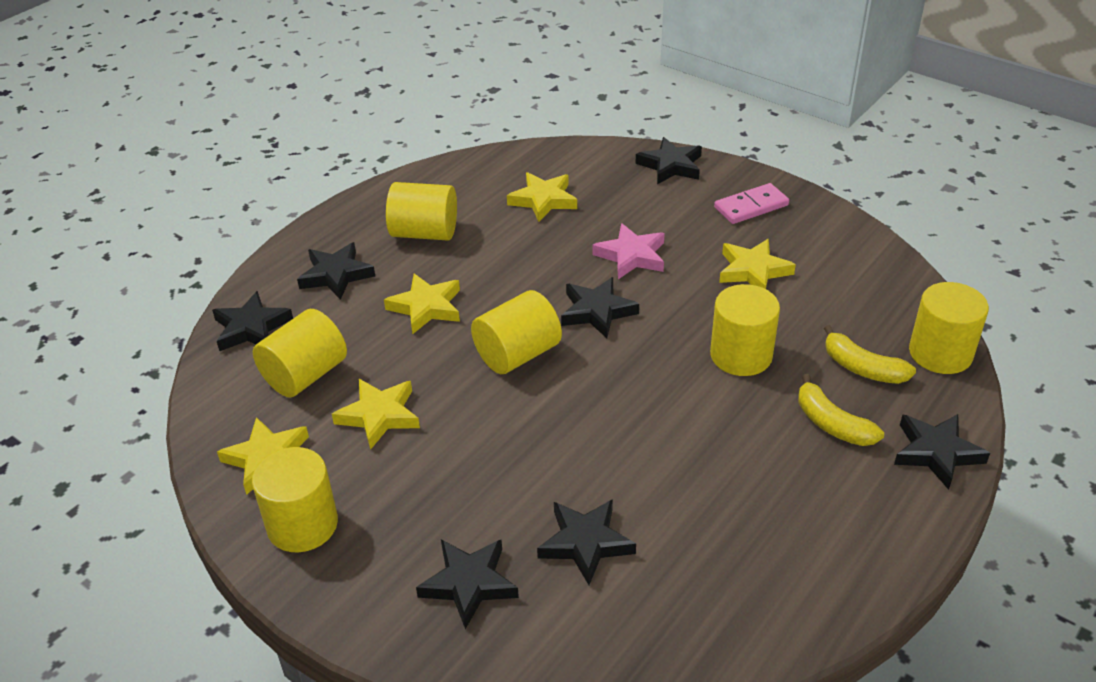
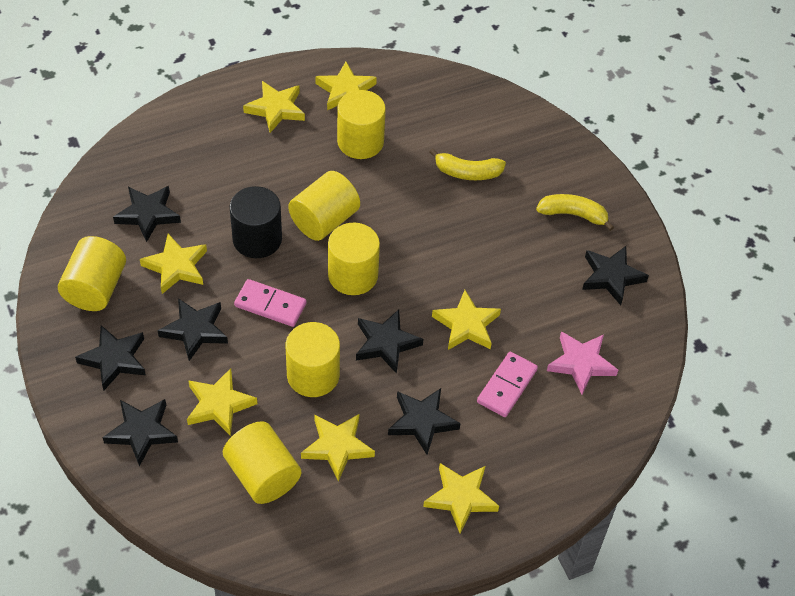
black cylinder: none = 0 -> [230,186,282,258] = 1
pink domino: [714,183,789,224] = 1 -> [234,279,306,327] [477,352,538,417] = 2
yellow star: [217,417,309,495] [332,379,420,450] [384,274,460,334] [507,172,577,222] [719,239,796,289] = 5 -> [140,234,207,294] [187,368,257,436] [243,81,305,133] [301,414,375,482] [315,62,377,110] [423,463,499,533] [432,290,501,350] = 7

